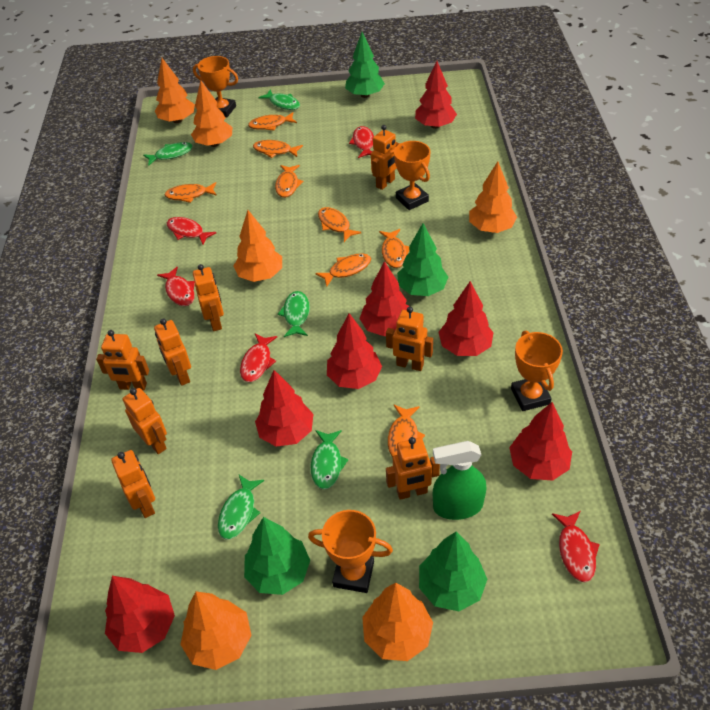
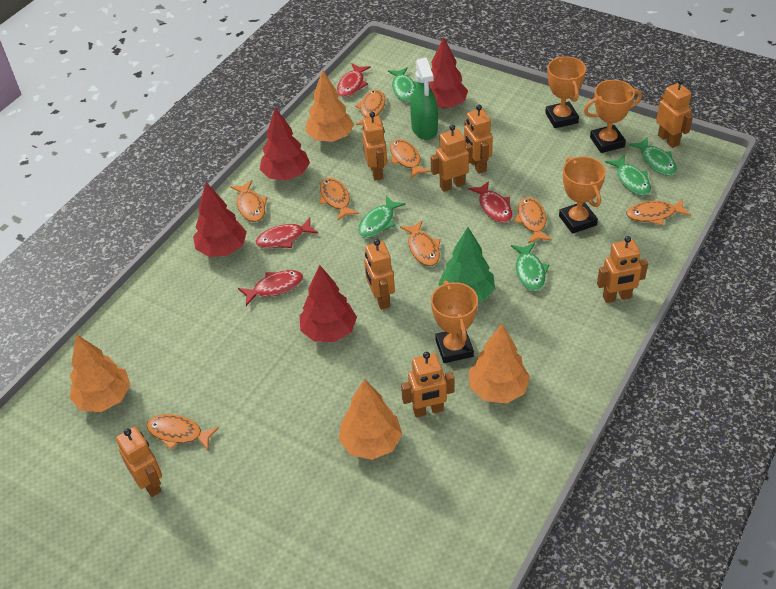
green tree: [244,517,310,595] [345,32,385,98] [397,223,448,296] [419,532,487,611] = 4 -> [438,227,495,302] = 1
orange tree: [155,58,195,123] [180,591,251,670] [191,80,232,147] [234,210,282,282] [362,583,433,661] [469,161,517,233] = 6 -> [69,334,131,412] [306,70,354,142] [339,379,402,460] [469,324,530,403] = 4
red fish: [157,267,195,306] [167,217,216,244] [240,333,277,382] [349,126,374,158] [552,511,600,582] = 5 -> [238,270,303,306] [256,218,319,248] [337,63,371,97] [468,181,512,223] = 4
red tree: [105,576,175,653] [255,370,313,447] [327,313,382,389] [359,261,410,336] [415,61,457,129] [439,281,494,356] [509,402,572,481] = 7 -> [193,182,247,257] [260,107,310,180] [300,265,357,342] [429,37,468,108] = 4

